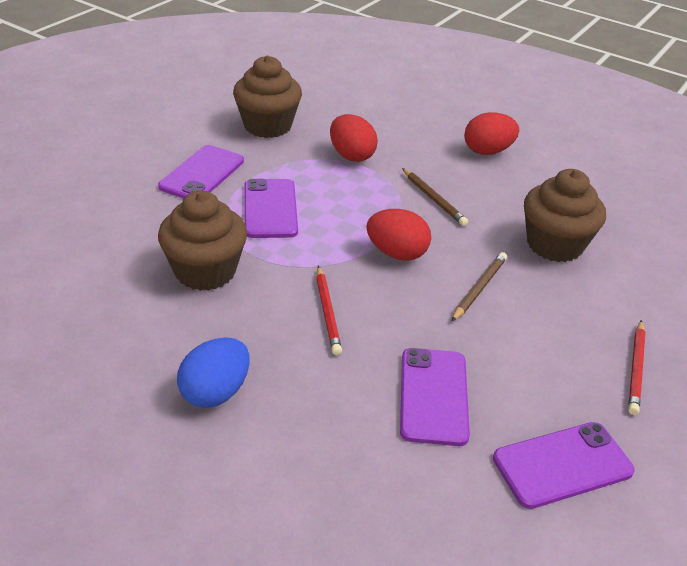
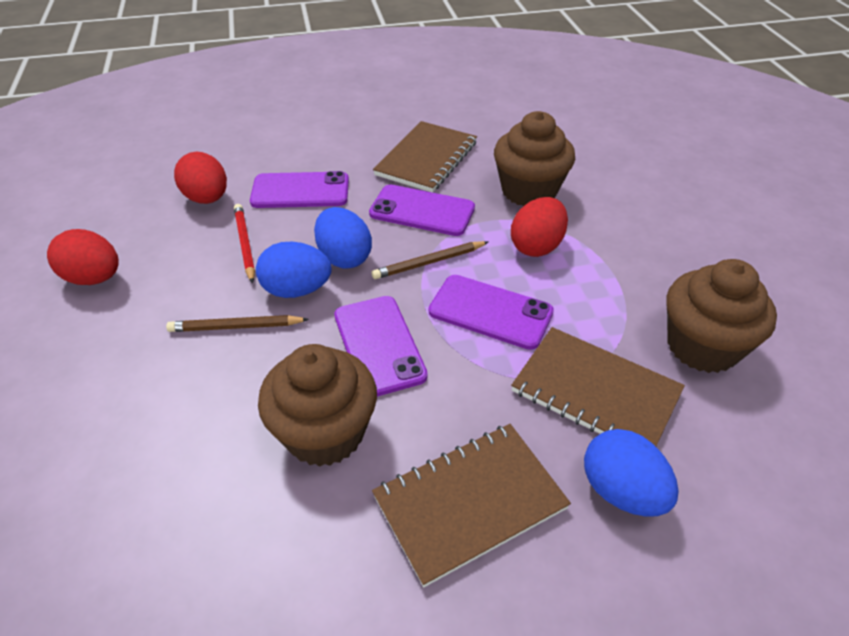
blue egg: [177,337,250,408] = 1 -> [256,242,332,298] [314,207,372,269] [584,429,679,517] = 3
brown notebook: none = 0 -> [372,424,571,587] [373,121,477,193] [511,327,685,446] = 3
red pencil: [316,266,342,355] [628,320,646,415] = 2 -> [234,204,255,283] = 1

